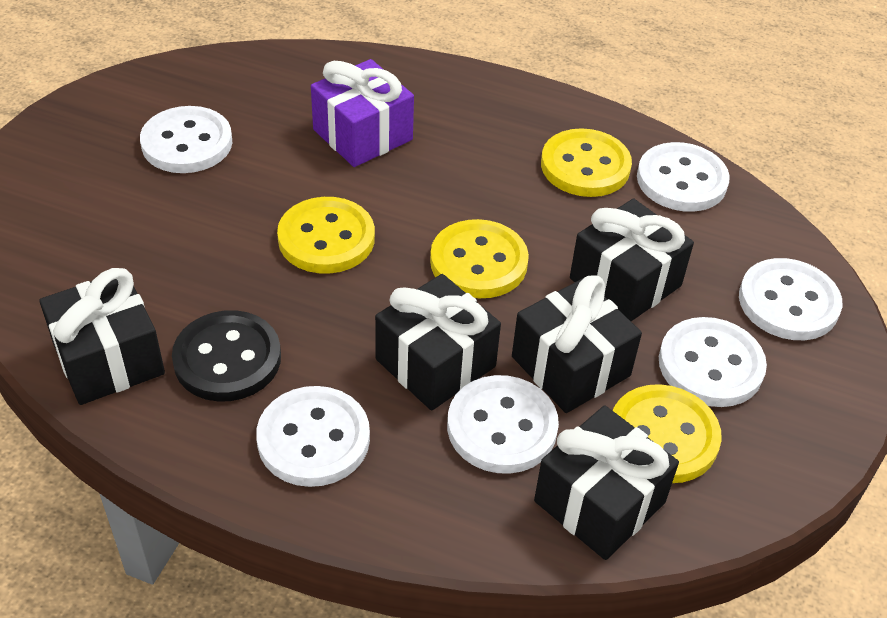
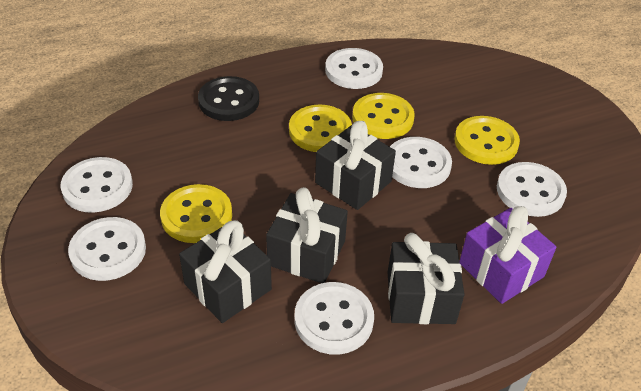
black gift: [39,268,165,405] [375,274,501,411] [512,275,642,413] [534,405,679,560] [570,199,694,321] = 5 -> [179,220,272,323] [266,187,348,283] [315,121,396,210] [387,233,465,324] = 4

